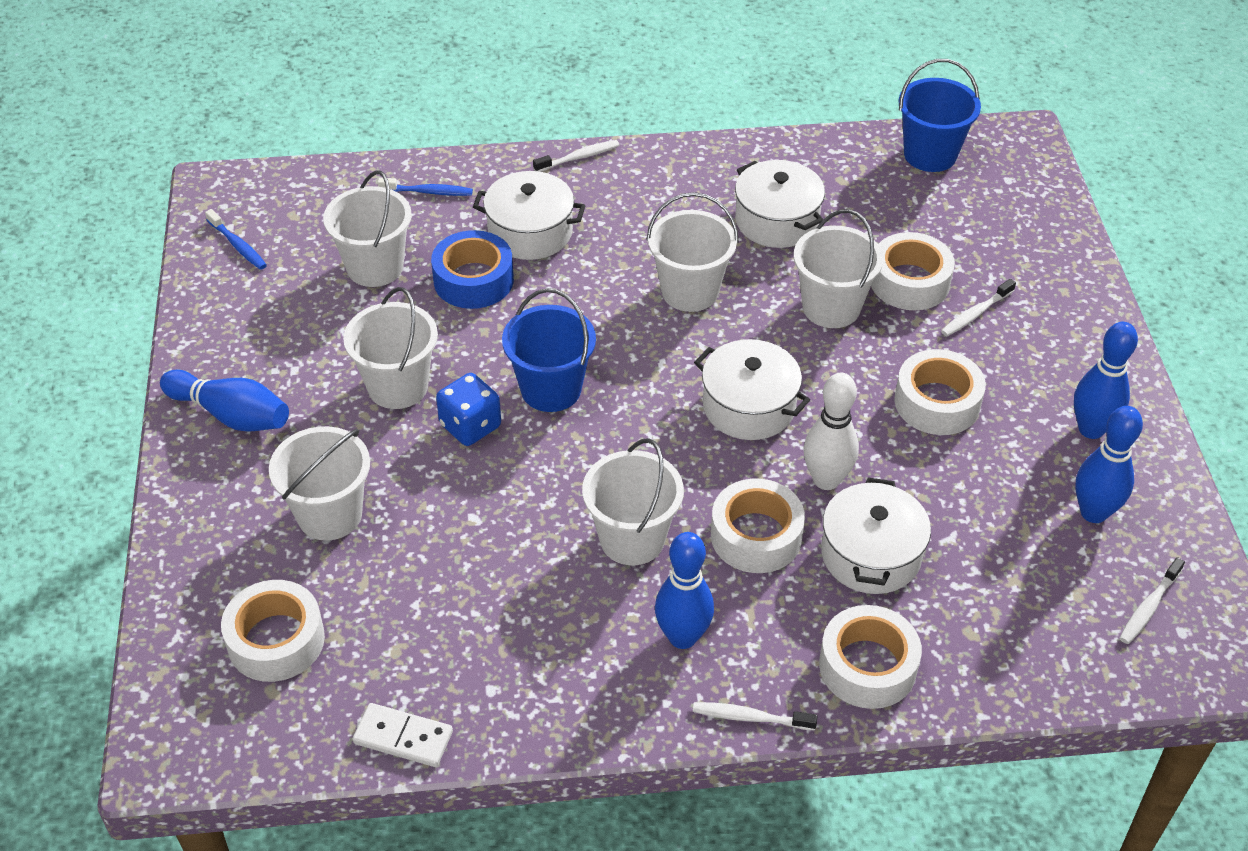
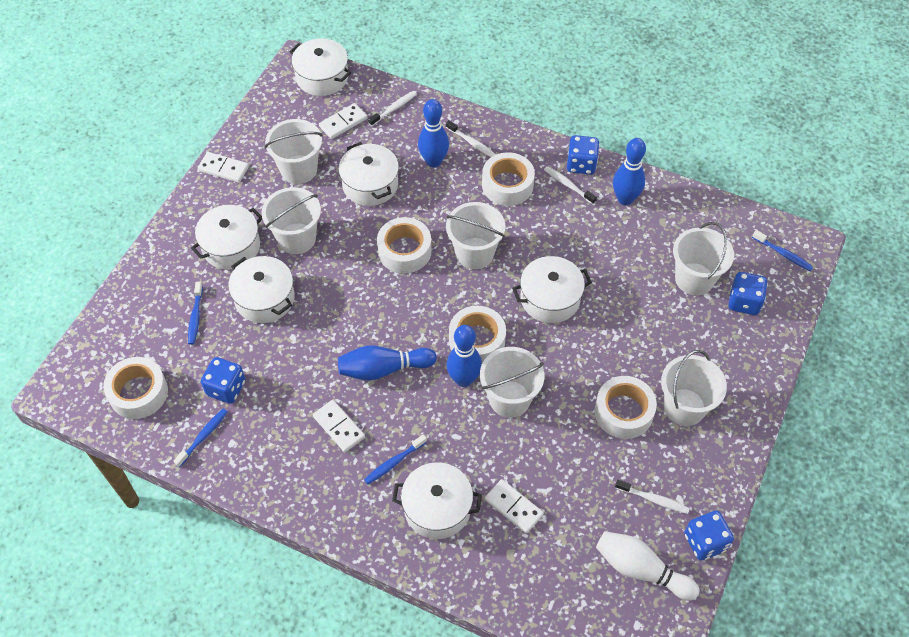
blue bucket: [502,288,596,412] [898,59,981,172] = 2 -> none = 0
blue dice: [436,373,501,446] = 1 -> [201,357,246,404] [567,135,600,175] [684,510,734,561] [728,272,768,315] = 4
blue tape: [431,230,514,309] = 1 -> none = 0
blue toothbrush: [205,209,267,270] [378,178,473,196] = 2 -> [174,408,228,467] [188,282,203,345] [364,434,427,484] [752,230,813,271] = 4
white domino: [353,703,453,767] = 1 -> [198,152,249,183] [313,400,365,452] [319,103,367,139] [485,479,544,533] = 4
white pot: [473,171,585,260] [694,339,810,440] [735,160,825,248] [821,477,931,594] = 4 -> [191,205,262,270] [228,256,295,323] [289,38,351,96] [338,142,399,206] [392,462,482,539] [512,256,592,323] = 6

